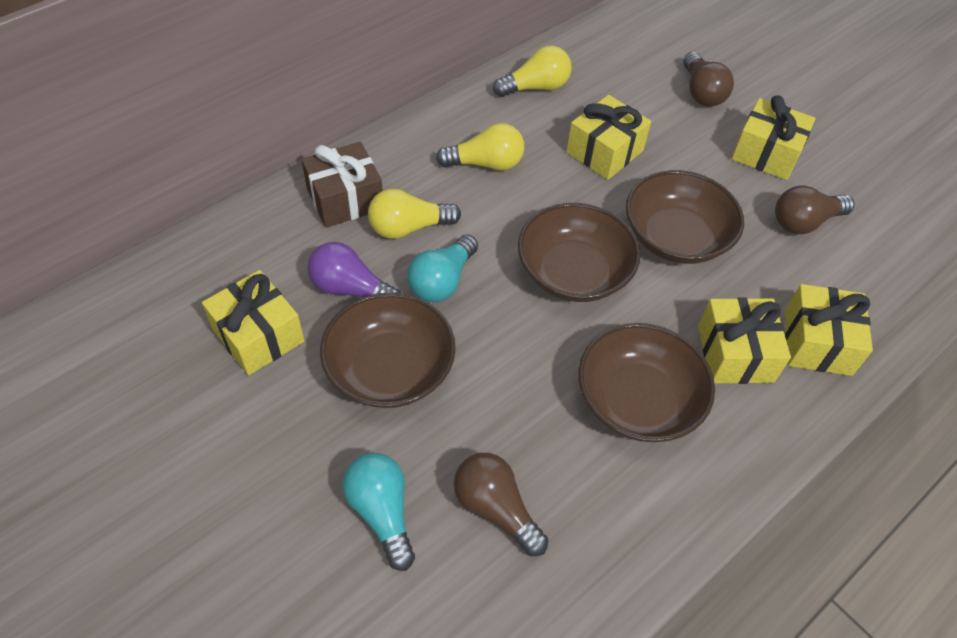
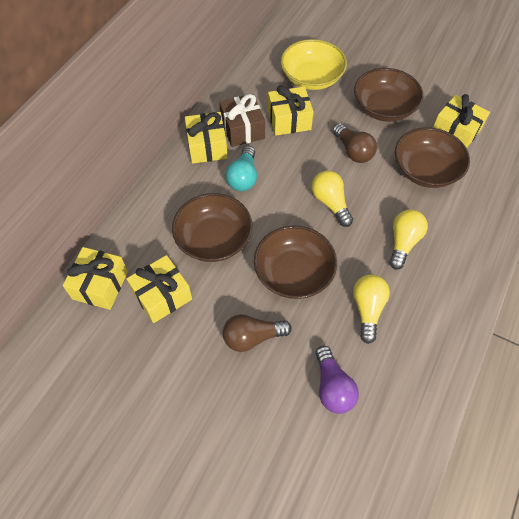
brown light bulb: [454,453,548,556] [683,52,734,107] [775,185,855,234] = 3 -> [223,314,292,352] [332,123,377,163] = 2
turquoise light bulb: [342,453,415,571] [407,234,478,302] = 2 -> [226,146,257,191] = 1
yellow bowl: none = 0 -> [281,39,347,90] = 1

